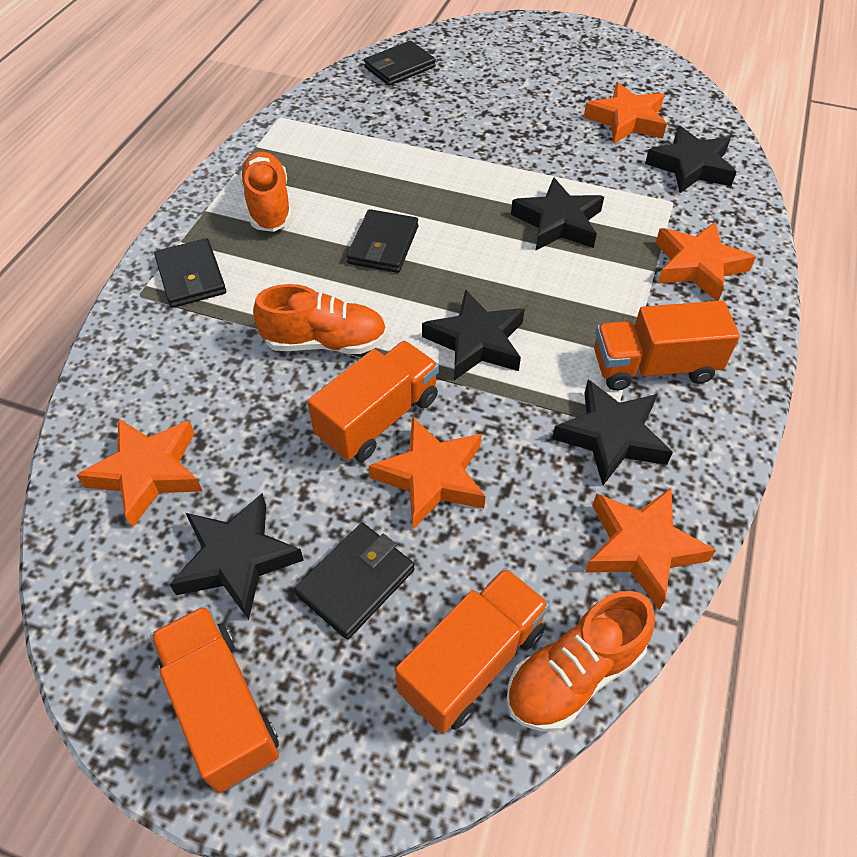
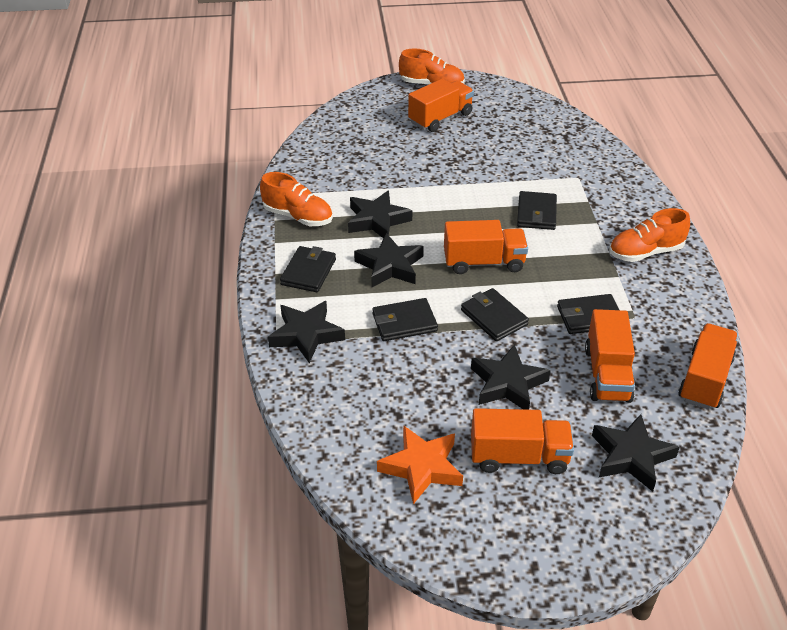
black wallet: [154,238,226,308] [294,523,415,639] [347,209,418,273] [364,41,436,86] = 4 -> [280,246,336,292] [372,298,438,341] [461,288,529,341] [517,191,557,230] [557,294,619,334] = 5
orange star: [77,418,202,528] [369,417,486,529] [583,82,667,144] [585,488,716,610] [656,221,756,301] = 5 -> [377,425,463,504] = 1
orange truck: [150,605,279,793] [307,341,439,461] [395,568,550,734] [594,300,740,391] = 4 -> [408,79,474,132] [444,220,528,274] [471,408,574,474] [585,309,635,403] [678,323,738,410] = 5

